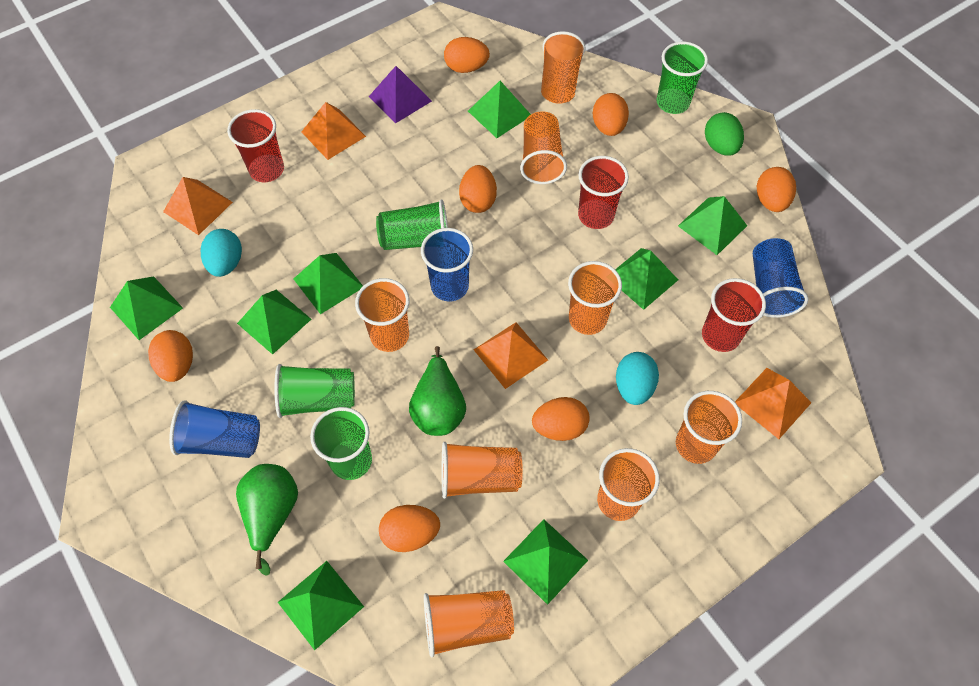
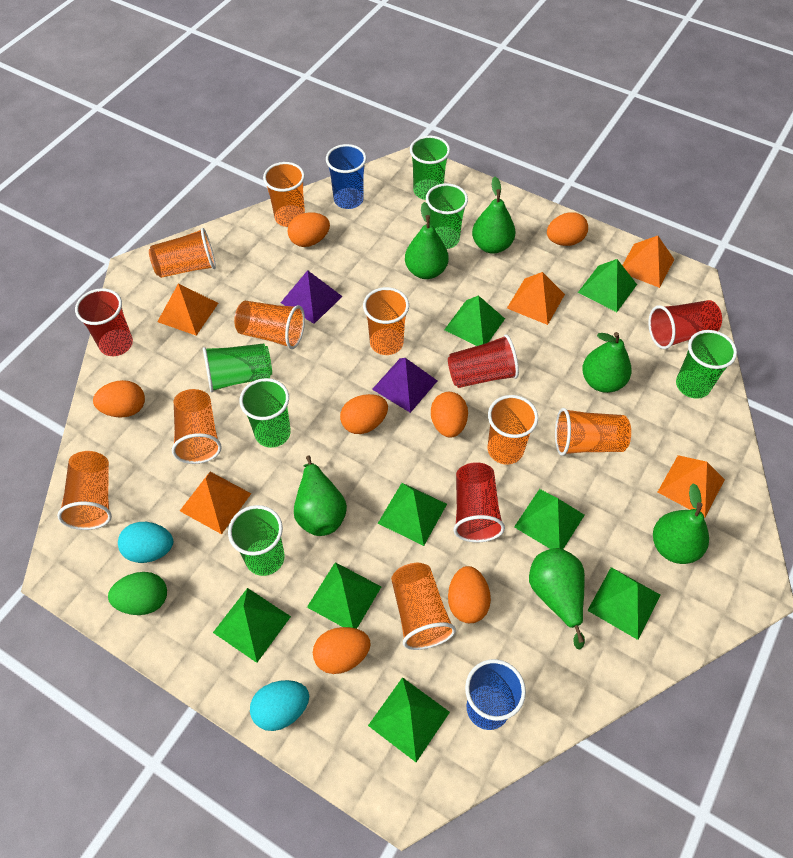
blue cup: [169,400,260,458] [421,228,473,302] [753,238,809,318] = 3 -> [326,144,366,209] [465,659,526,730] = 2
green cup: [275,364,355,418] [310,407,372,480] [376,199,448,250] [657,42,708,114] = 4 -> [203,344,272,392] [228,505,285,576] [239,378,291,448] [410,136,450,200] [426,183,468,249] [676,330,737,399] = 6
green pear: [236,464,298,576] [409,346,466,436] = 2 -> [294,455,347,536] [405,202,449,279] [472,177,515,254] [529,548,585,649] [582,332,632,393] [653,483,709,564] = 6
orange cup: [355,278,410,352] [424,590,514,657] [442,442,523,499] [520,111,567,184] [541,31,586,104] [568,261,622,335] [597,448,660,521] [676,391,742,464] = 8 -> [57,451,112,530] [149,228,216,278] [172,389,222,464] [234,301,305,349] [263,162,305,227] [363,287,409,355] [391,563,456,650] [488,395,538,465] [555,408,631,456] = 9
orange pyramid: [163,177,233,235] [301,102,366,160] [474,322,548,389] [735,368,812,439] = 4 -> [157,283,218,336] [180,472,251,534] [507,272,565,325] [622,236,674,288] [658,455,725,518] = 5
purple pyramid: [369,66,432,123] = 1 -> [281,270,343,324] [372,358,437,413] = 2
red cup: [227,109,284,182] [578,156,629,229] [702,278,766,352] = 3 -> [75,288,133,356] [448,335,519,388] [453,462,505,542] [648,300,722,349] = 4

